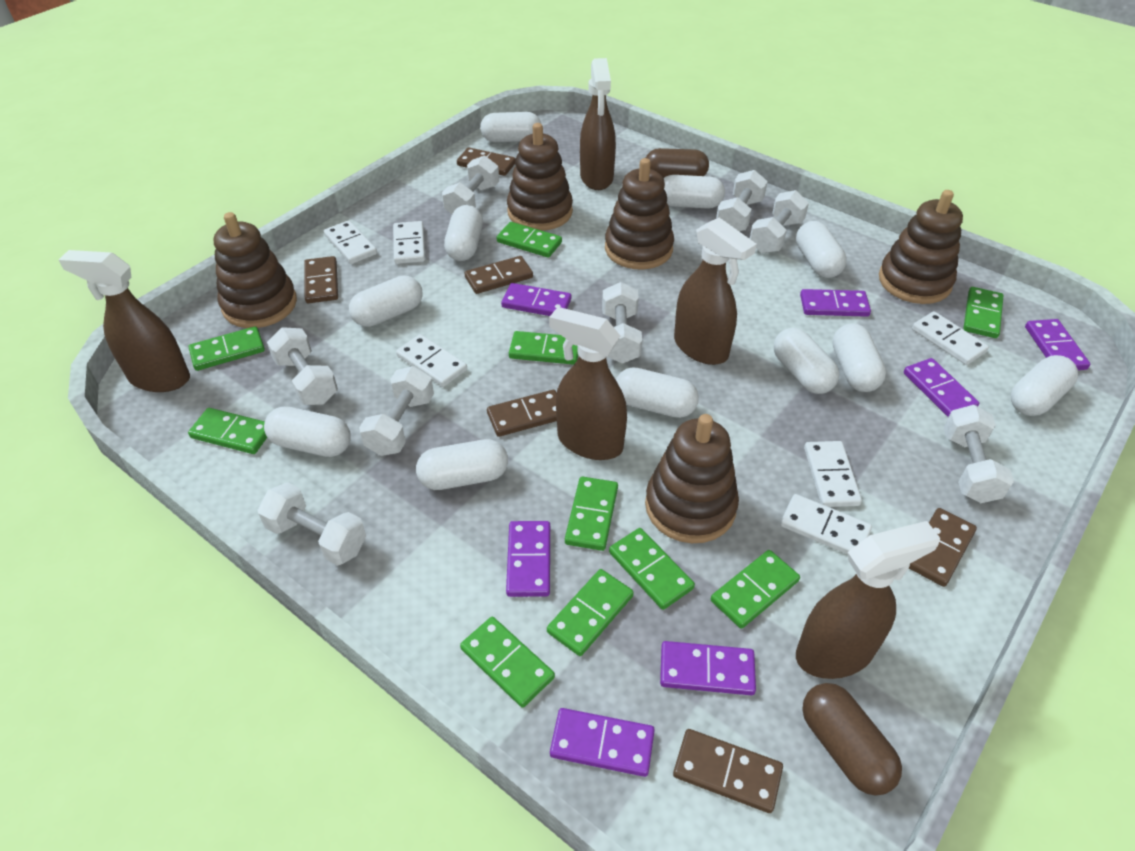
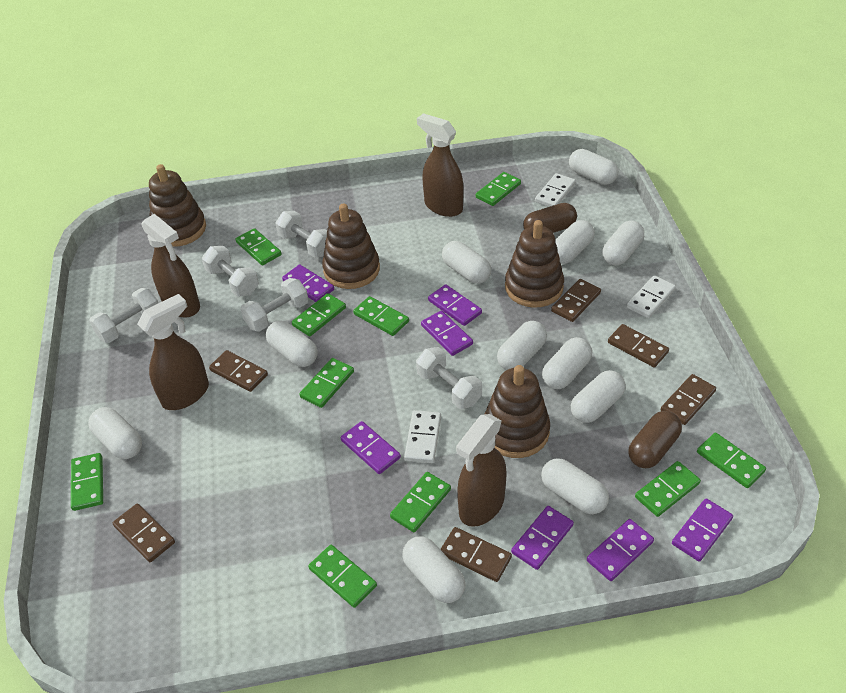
brown spray bottle: [59,250,190,392] [549,307,627,460] [580,58,616,190] [674,218,757,365] [796,521,940,679] = 5 -> [137,294,209,410] [141,214,200,318] [417,113,464,217] [456,414,506,527] = 4
brown stacking toy: [214,212,297,328] [507,123,573,231] [605,158,674,270] [645,414,739,543] [879,190,963,304] = 5 -> [149,164,206,247] [322,203,380,289] [485,365,550,458] [505,220,564,307] = 4
white domino: [324,220,377,264] [393,221,425,264] [396,334,467,387] [780,494,872,554] [804,441,862,507] [912,311,989,365] = 6 -> [404,410,441,463] [535,173,576,207] [627,275,676,318] = 3
white dumbbell: [257,483,366,566] [267,327,338,405] [359,366,434,456] [442,155,499,214] [602,282,642,364] [716,170,768,232] [750,190,809,254] [943,405,1014,503] = 8 -> [89,288,158,343] [202,246,259,297] [240,278,309,332] [275,211,327,258] [416,347,482,409] = 5

